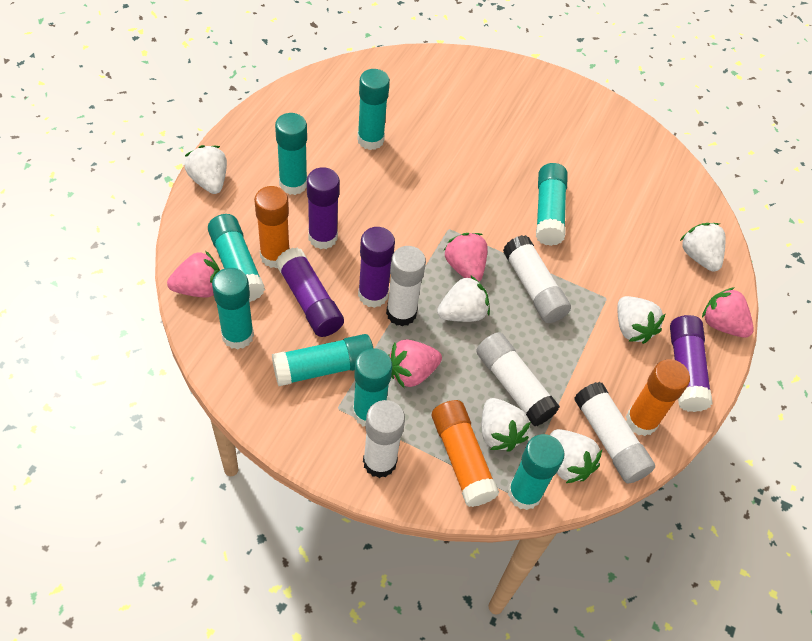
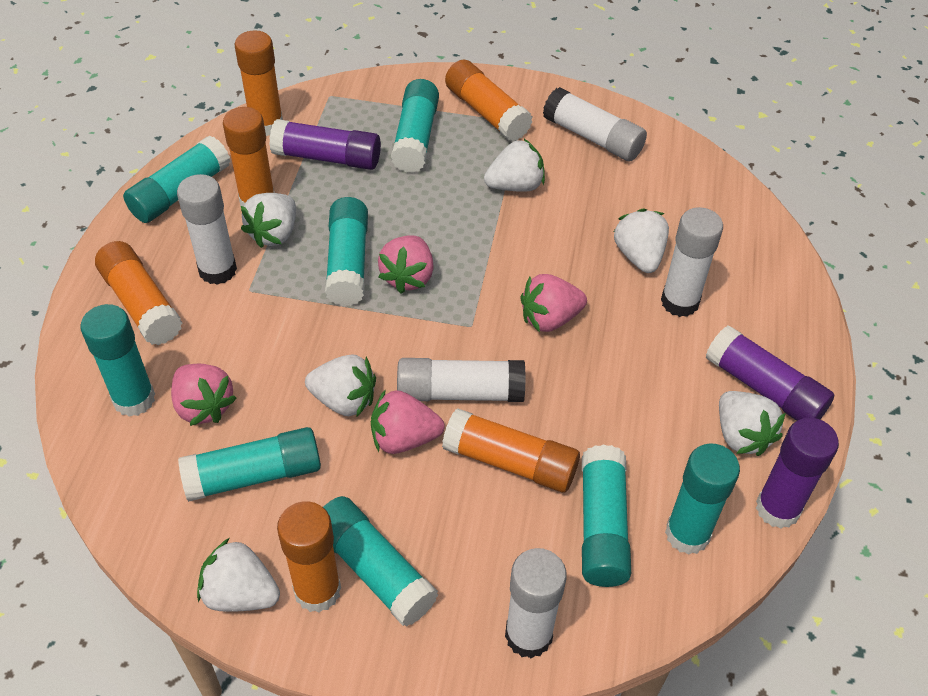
orange glue stick: [254,186,290,268] [432,400,499,507] [626,359,690,436] = 3 -> [95,241,182,345] [223,107,275,206] [235,30,283,136] [277,501,341,613] [442,409,580,493] [445,60,532,141] = 6
purple glue stick: [276,247,344,337] [307,167,340,249] [358,227,395,308] [670,315,713,412] = 4 -> [269,119,381,170] [706,325,834,421] [756,418,839,529] = 3

